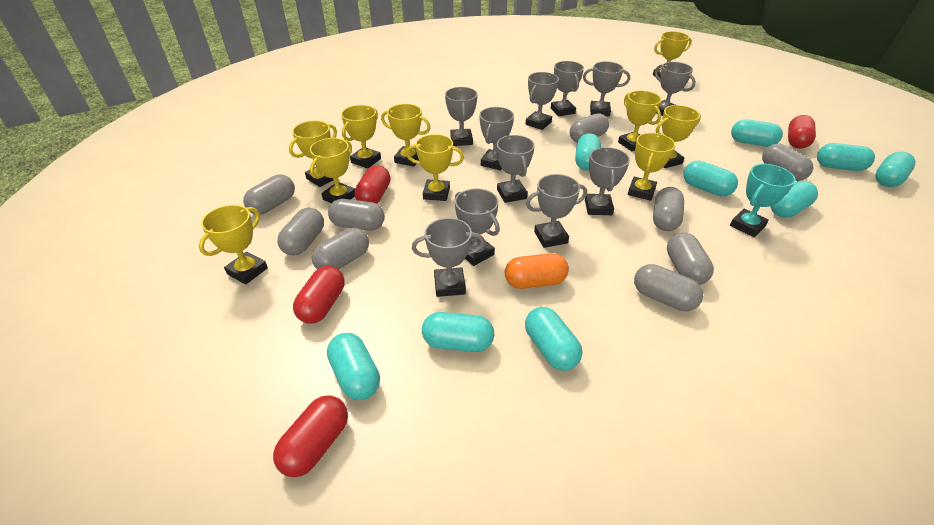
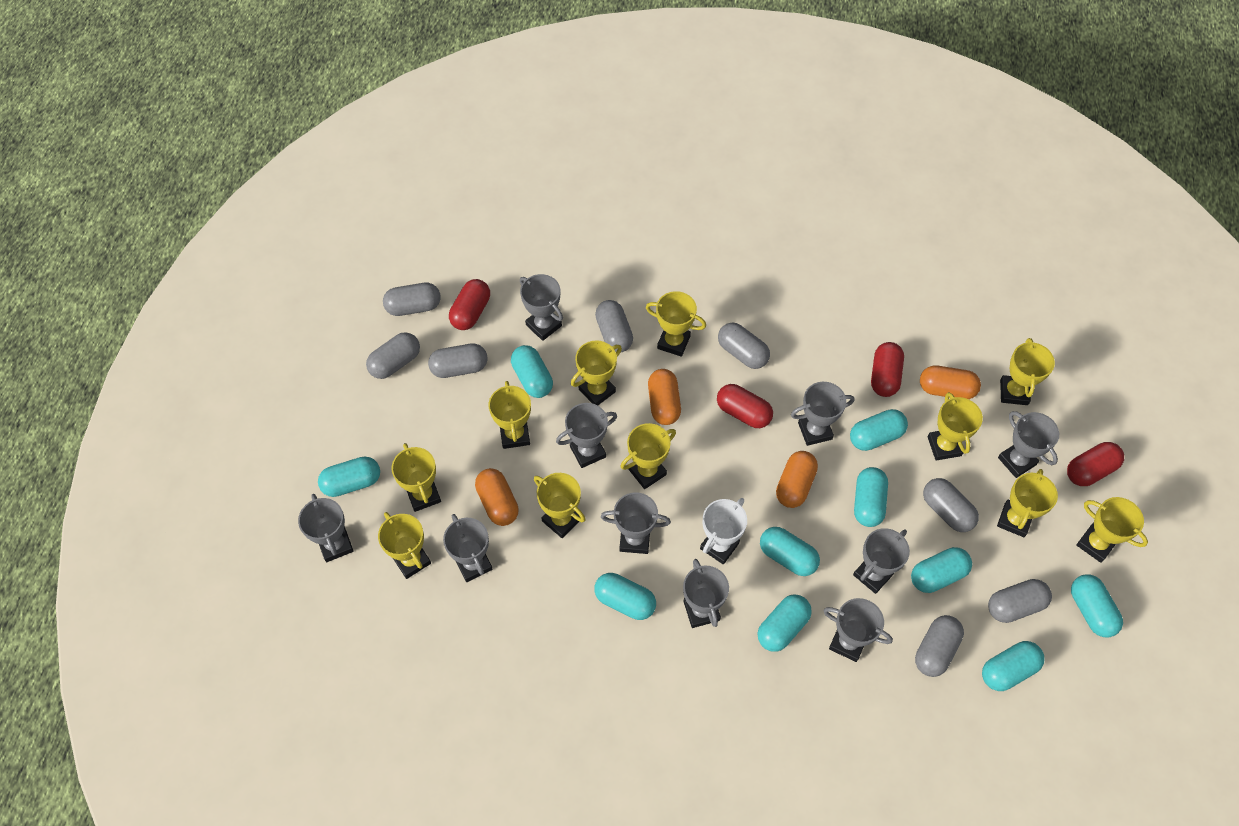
grey capsule: [243,174,295,215] [277,208,324,256] [312,228,369,269] [328,199,385,231] [570,113,609,142] [634,264,703,311] [653,187,684,231] [667,232,714,285] [762,144,813,181] = 9 -> [366,332,420,379] [383,283,441,316] [428,344,487,378] [595,300,633,353] [718,323,770,369] [915,615,964,677] [923,478,979,532] [988,579,1052,623] = 8
grey trophy: [412,218,485,297] [445,87,477,146] [455,188,500,266] [480,107,514,170] [497,135,535,203] [526,72,559,130] [526,174,587,248] [551,61,584,116] [583,61,630,116] [585,147,630,215] [655,62,696,116] = 11 -> [298,494,354,562] [443,514,493,582] [520,274,563,341] [556,403,617,468] [601,492,671,554] [683,559,729,628] [791,382,854,446] [823,598,893,662] [853,528,910,594] [998,411,1059,478] = 10
orange capsule: [505,253,569,289] = 1 -> [475,468,519,526] [648,369,681,425] [776,451,818,508] [920,366,981,399] = 4
turquoise capsule: [327,333,380,400] [422,312,494,352] [525,307,582,371] [575,133,601,171] [683,161,738,196] [731,119,783,147] [771,181,818,218] [817,143,875,171] [875,152,915,187] = 9 -> [318,456,380,497] [511,345,553,398] [594,573,656,620] [758,595,812,652] [760,527,820,576] [850,409,908,451] [854,467,888,527] [911,547,972,593] [982,641,1045,691] [1071,575,1123,637] = 10
turquoise trophy: [730,164,796,237] = 1 -> none = 0
white trophy: none = 0 -> [700,498,747,565] = 1
yellow trophy: [199,205,268,285] [289,121,337,187] [310,138,355,203] [341,105,381,169] [381,104,431,167] [406,134,464,201] [618,91,662,151] [628,133,675,201] [653,31,692,78] [656,105,701,168] = 10 -> [378,512,431,579] [392,443,441,512] [489,381,531,449] [534,473,586,538] [571,340,622,405] [621,423,676,489] [646,291,706,357] [928,392,983,460] [997,469,1058,537] [1000,338,1055,405] [1076,497,1148,563] = 11

